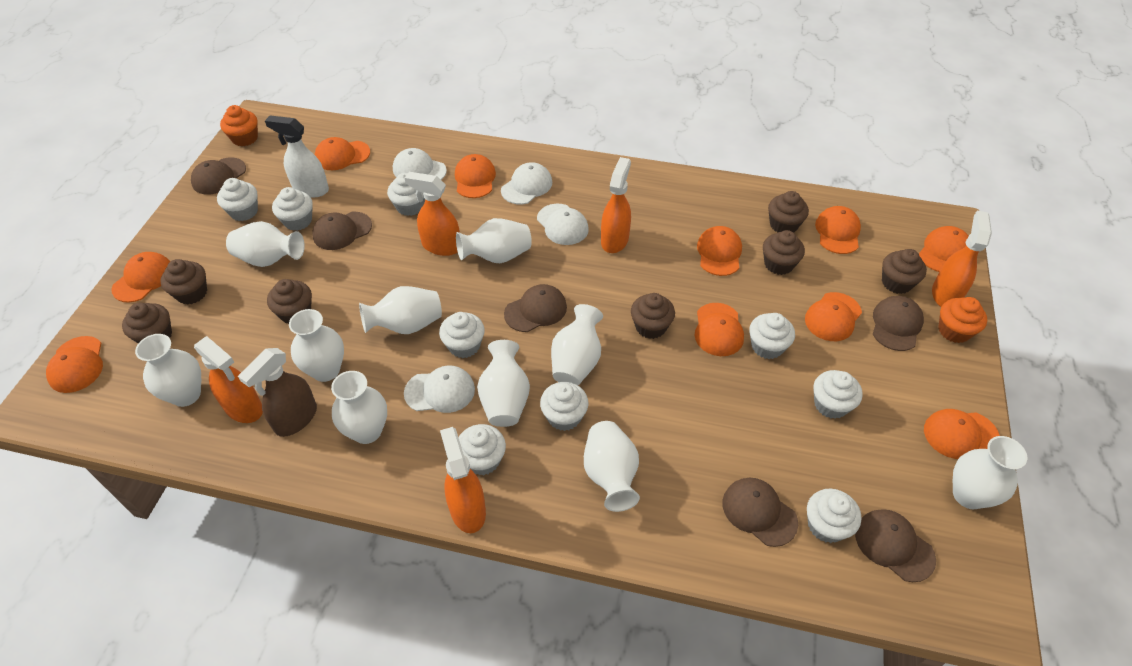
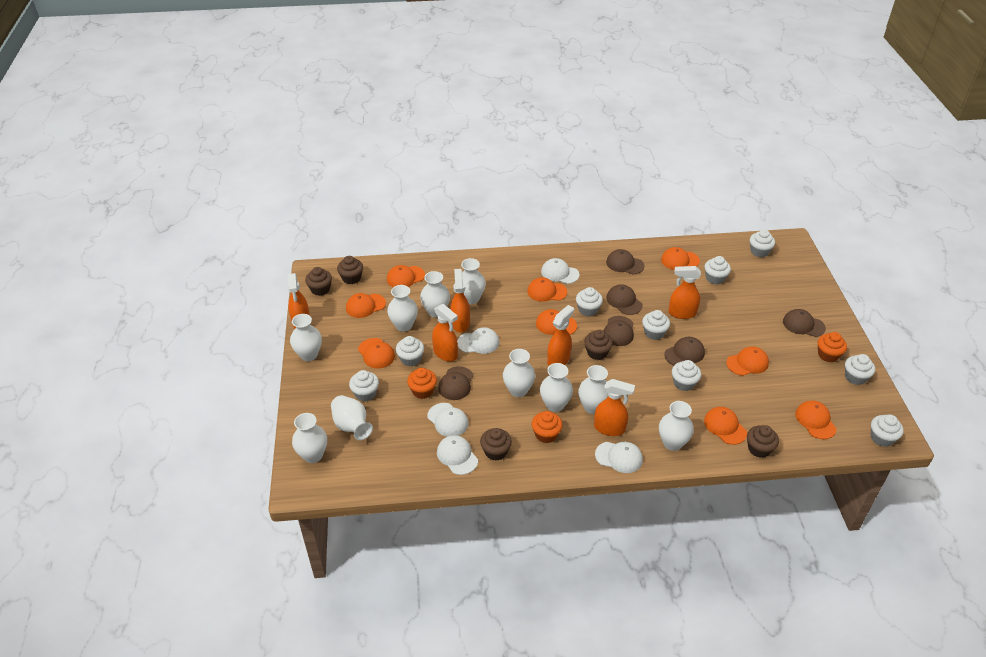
brown cupcake: [122,303,172,343] [160,259,207,305] [267,279,312,324] [631,293,675,339] [763,230,805,275] [768,191,809,233] [882,249,927,294] = 7 -> [305,267,332,296] [337,256,363,284] [480,428,512,461] [584,330,613,360] [747,425,779,458] = 5
brown spray bottle: [238,348,317,437] = 1 -> none = 0
orange cap: [46,336,103,393] [111,252,170,303] [315,137,370,170] [455,154,496,198] [695,303,744,356] [697,226,742,276] [805,292,862,341] [815,206,861,254] [919,226,968,272] [924,409,1000,459] = 10 -> [346,293,386,318] [358,338,395,369] [387,265,425,287] [527,277,567,302] [536,309,577,335] [661,247,700,270] [704,407,747,445] [726,346,769,376] [795,401,837,439] = 9
orange cupcake: [220,105,258,146] [938,297,987,343] = 2 -> [407,368,437,399] [532,411,563,443] [818,332,847,362] = 3
orange spray bottle: [194,336,263,423] [405,172,460,256] [440,427,486,533] [601,157,631,253] [932,211,992,307] = 5 -> [288,273,310,328] [432,304,458,362] [450,269,470,333] [547,305,574,366] [594,379,635,436] [668,266,701,319] = 6
white cap: [393,148,447,180] [404,366,475,413] [501,162,552,204] [537,204,589,245] = 4 -> [427,403,469,437] [437,435,478,475] [457,327,499,354] [541,258,580,284] [595,442,643,473] = 5
white spray bottle: [265,115,329,198] = 1 -> none = 0

